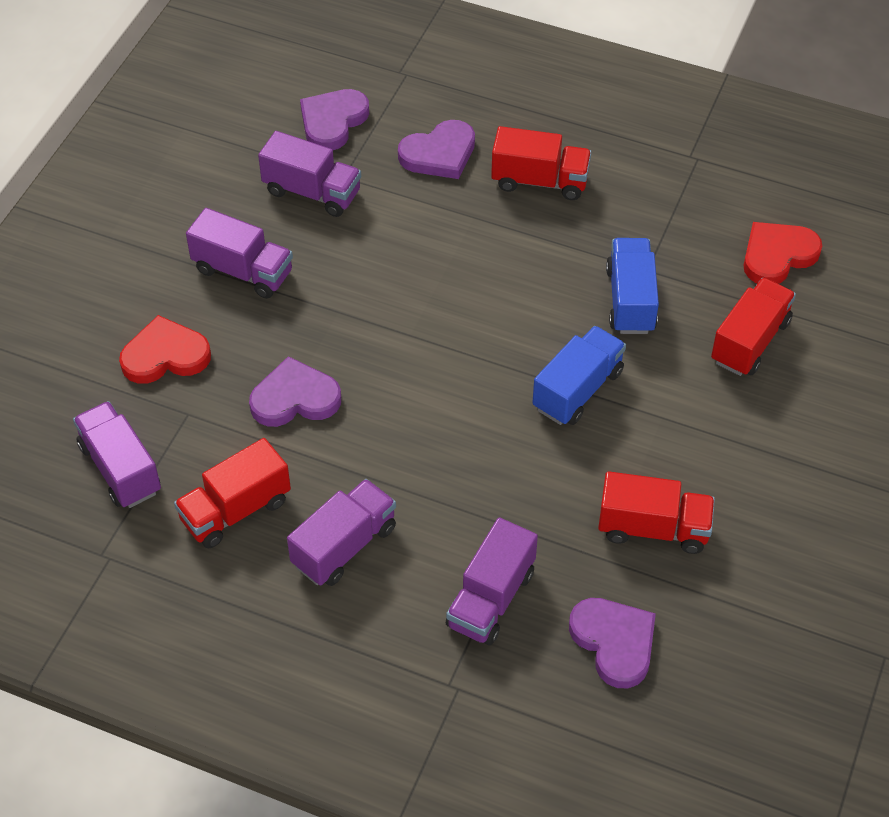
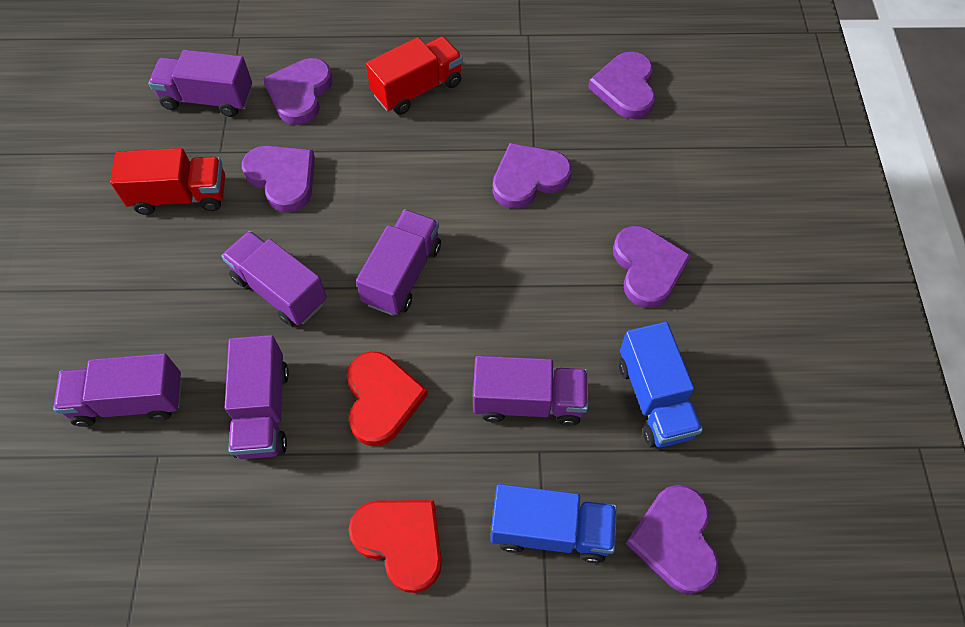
purple heart: [249,356,341,427] [300,89,369,150] [398,120,475,179] [569,598,656,688] = 4 -> [242,145,315,213] [263,58,333,125] [493,143,572,209] [588,52,655,119] [613,226,691,308] [626,485,719,594] = 6
purple truck: [73,401,161,508] [186,208,293,299] [258,131,361,217] [287,479,396,586] [446,517,538,645] = 5 -> [53,353,182,427] [149,50,252,117] [221,231,327,326] [224,335,289,459] [356,209,441,316] [473,356,588,426] = 6
red truck: [174,438,291,548] [491,126,592,200] [598,471,715,554] [711,278,796,376] = 4 -> [110,148,225,215] [366,36,463,115] = 2

